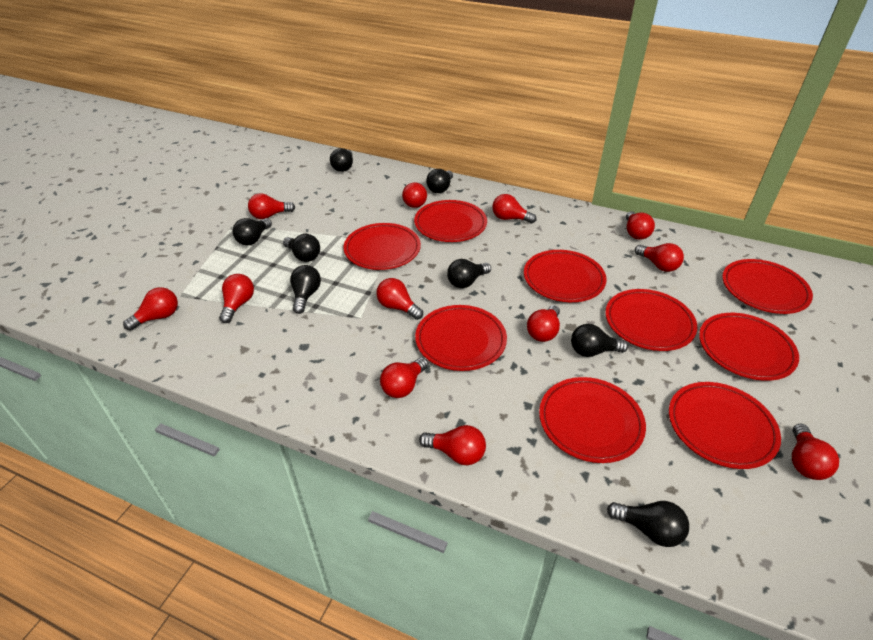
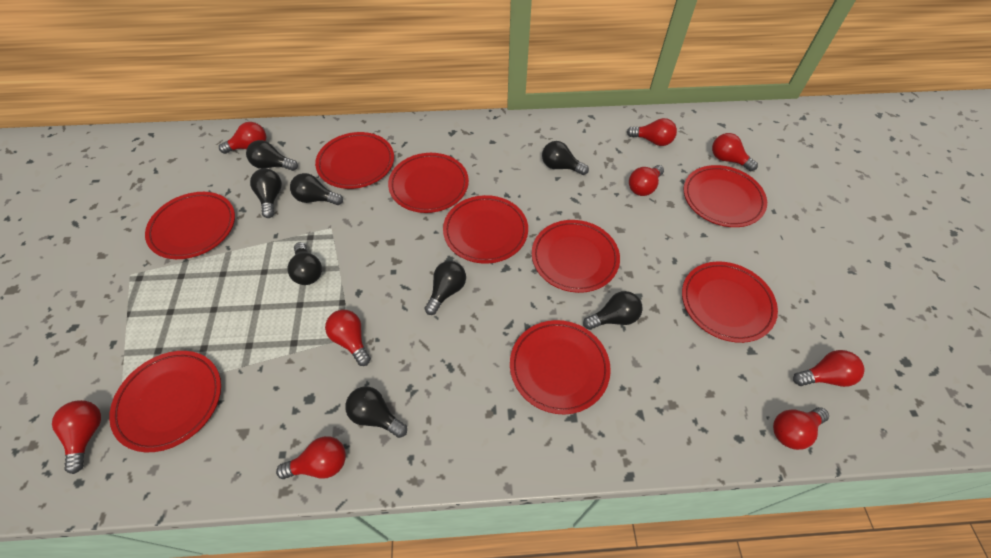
red light bulb: [123,287,178,331] [219,274,254,323] [248,193,295,219] [376,278,423,320] [380,357,428,398] [402,182,427,208] [419,425,486,465] [492,194,536,223] [527,305,560,342] [626,211,655,240] [635,243,684,272] [792,424,839,480] = 12 -> [52,400,101,474] [219,122,266,154] [276,436,346,479] [325,310,371,366] [627,118,677,146] [629,165,664,196] [712,133,758,171] [773,407,829,450] [793,350,865,387] = 9

